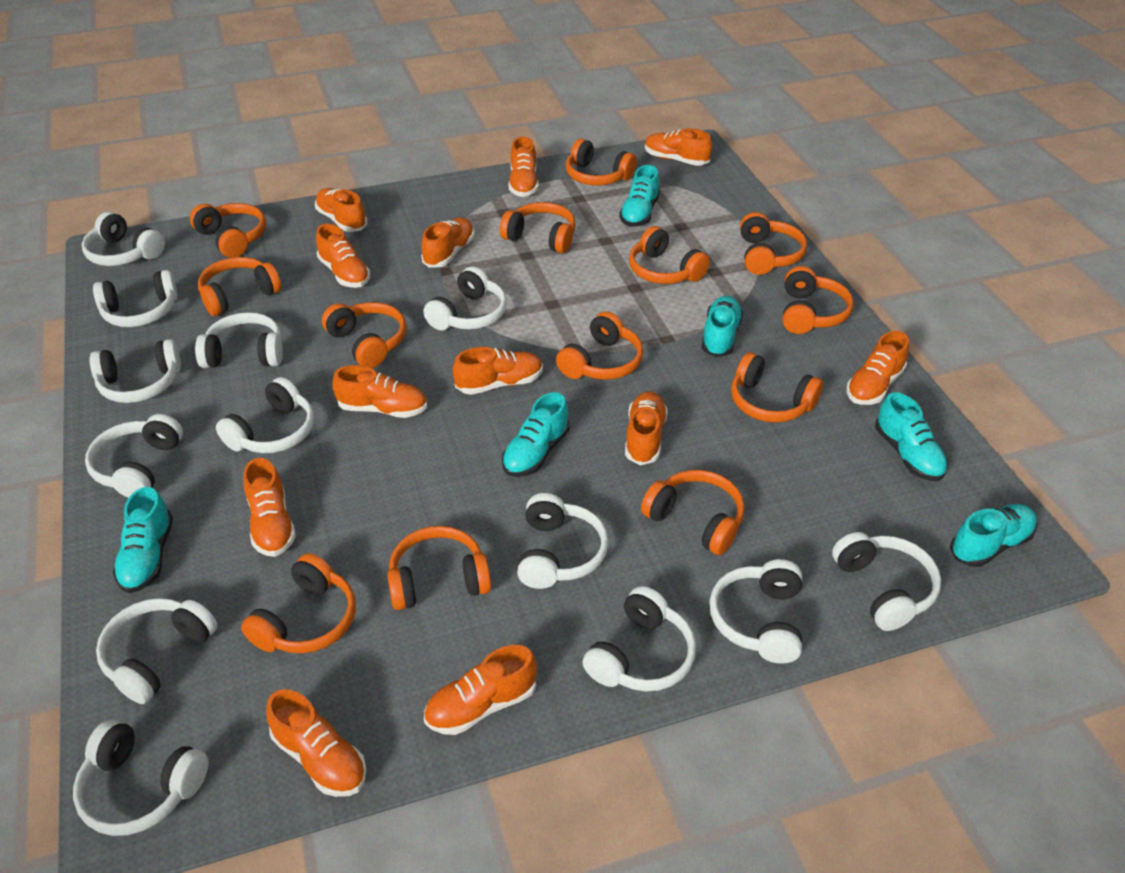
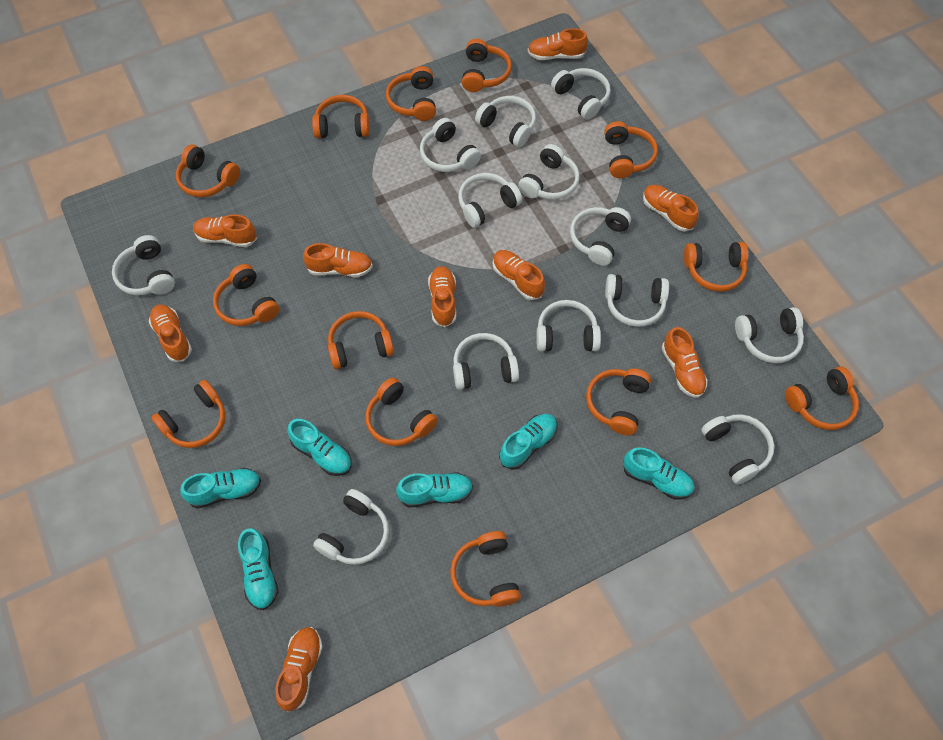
orange shoe: [243,458,296,557] [266,689,366,797] [315,188,367,232] [316,224,370,288] [332,365,427,418] [421,217,475,268] [424,645,537,735] [453,347,543,395] [509,136,539,197] [625,391,668,465] [645,128,712,166] [846,331,909,405] = 12 -> [149,304,192,362] [193,214,257,247] [275,627,323,712] [303,243,373,277] [428,266,456,327] [493,250,545,300] [528,28,588,60] [643,185,699,232] [662,327,708,398] = 9

